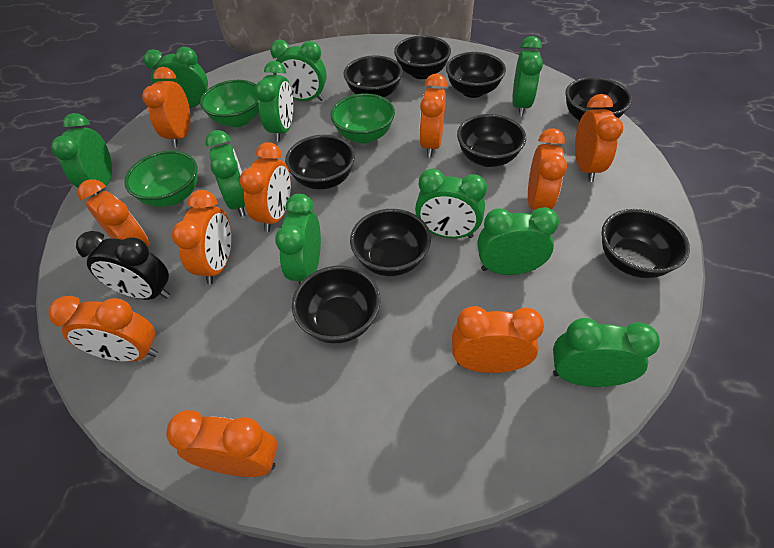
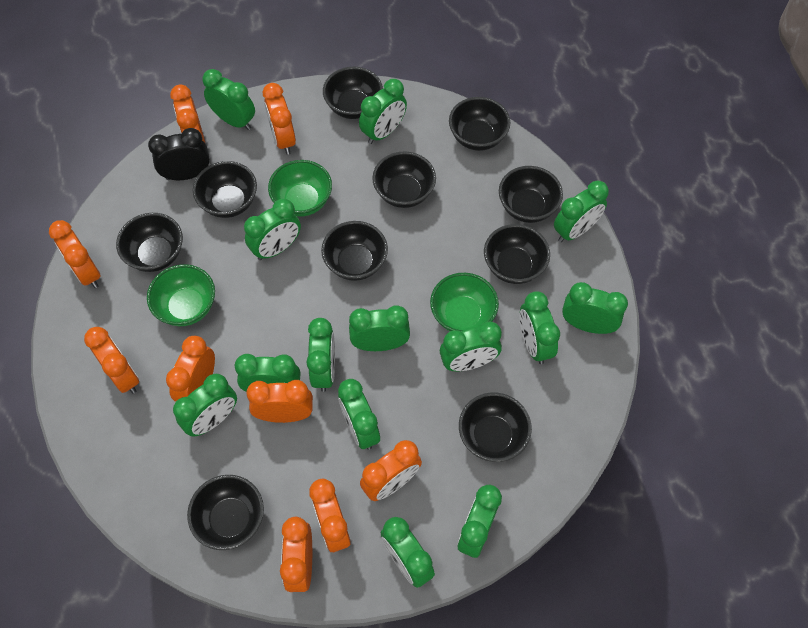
black bowl: [285,135,355,190] [292,266,381,343] [344,55,403,97] [350,209,431,276] [394,35,451,79] [446,52,506,98] [457,114,526,167] [565,77,632,122] [602,209,690,278] = 9 -> [116,213,183,272] [187,475,264,550] [193,161,257,218] [321,221,388,281] [323,67,383,119] [372,151,436,208] [449,97,510,151] [459,392,532,462] [484,224,550,284] [499,166,563,223] = 10
green clock: [51,113,112,196] [144,47,208,108] [205,130,246,217] [255,61,293,142] [270,40,327,101] [275,194,321,284] [415,168,487,238] [478,207,559,275] [512,36,543,116] [553,318,660,387] = 10 -> [173,374,237,436] [202,69,255,130] [235,354,301,392] [244,199,301,260] [306,318,335,392] [338,379,380,450] [349,305,410,351] [359,79,407,144] [381,517,435,588] [440,321,502,371] [458,485,502,558] [520,291,560,364] [554,181,609,242] [562,282,628,334] = 14
orange clock: [48,296,158,362] [77,179,150,247] [142,67,190,147] [166,410,278,477] [172,190,231,284] [240,142,291,232] [419,74,447,157] [452,306,544,373] [528,128,567,210] [575,94,623,182] = 10 -> [49,220,101,288] [84,327,139,393] [166,336,215,402] [170,84,205,143] [246,380,313,423] [263,83,296,155] [280,516,312,592] [309,479,351,552] [360,440,422,501] = 9

